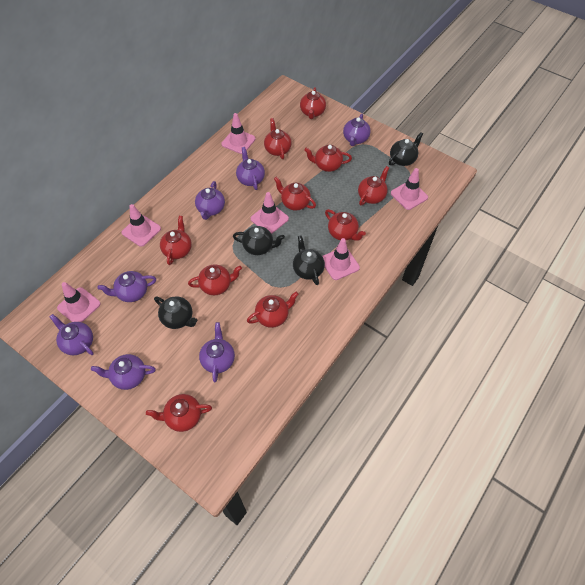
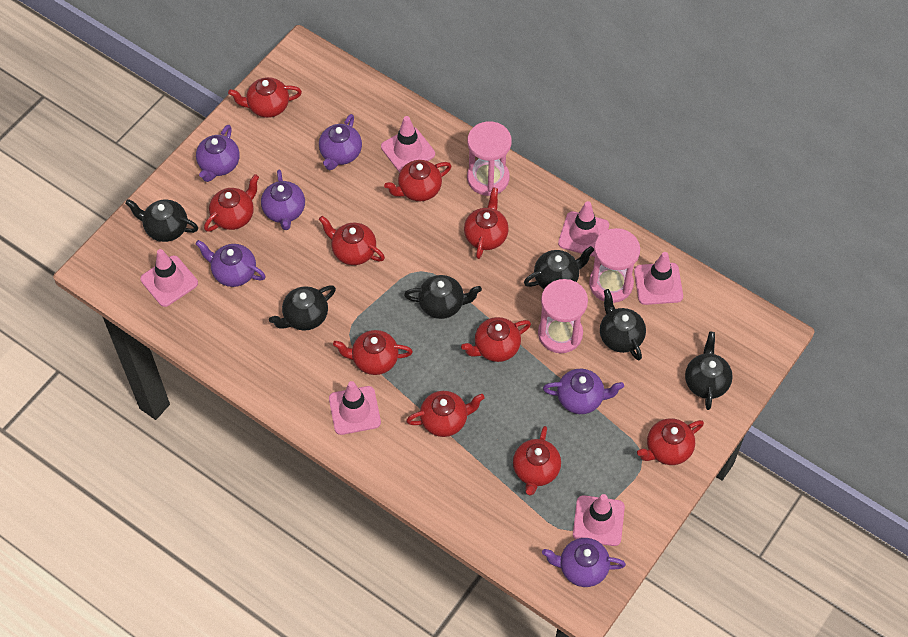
black teapot: [154,297,197,329] [233,226,285,255] [293,235,325,285] [389,132,423,166] = 4 -> [125,199,198,242] [269,285,336,330] [404,275,482,319] [524,246,594,289] [600,289,646,360] [685,332,733,410] = 6
pink hourglass: none = 0 -> [467,121,512,196] [538,279,588,353] [589,228,640,303] = 3
purple teapot: [49,314,94,355] [91,354,156,390] [98,271,156,302] [195,181,225,220] [199,322,235,382] [236,147,265,190] [343,113,371,146] = 7 -> [195,240,266,287] [196,125,240,182] [261,169,305,230] [319,114,362,170] [542,538,626,587] [543,369,624,414] = 6

